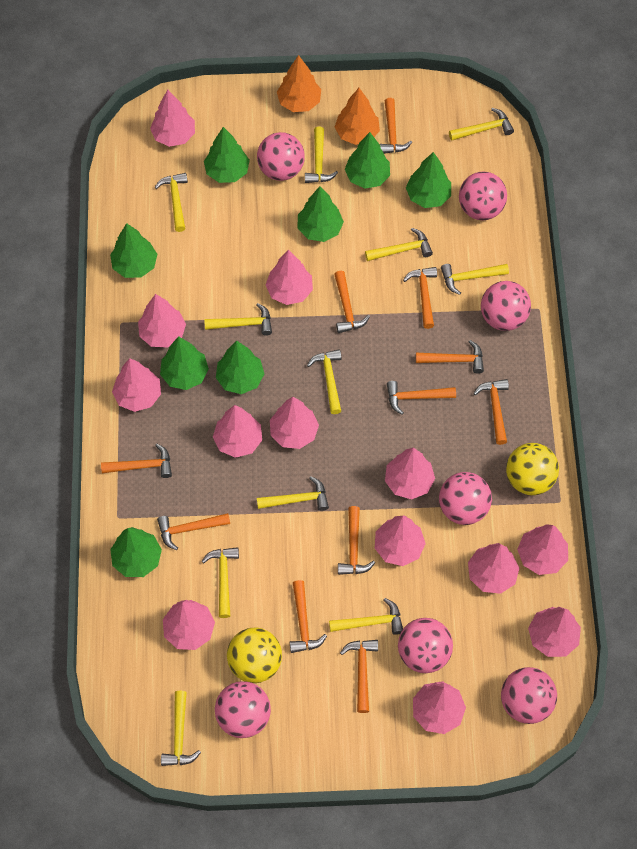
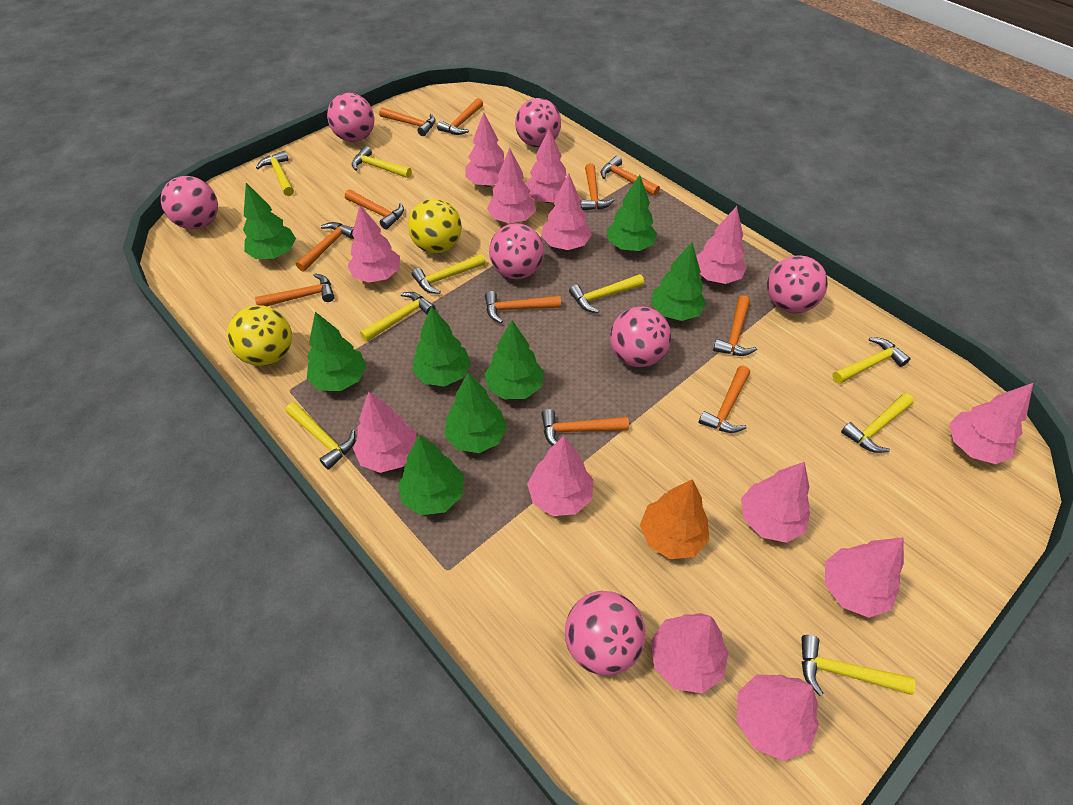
orange tree: [277,55,321,112] [335,88,380,145] = 2 -> [640,479,709,559] = 1
yellow hammer: [154,173,188,232] [161,691,201,766] [201,547,239,618] [204,303,272,336] [257,476,329,511] [305,127,338,183] [307,349,342,414] [329,598,403,635] [365,228,433,261] [441,264,509,295] [449,108,514,141] = 11 -> [256,151,294,196] [285,402,356,470] [352,146,412,178] [360,292,435,342] [412,254,486,294] [569,274,644,313] [801,635,916,696] [832,337,911,384] [841,393,914,453] = 9

